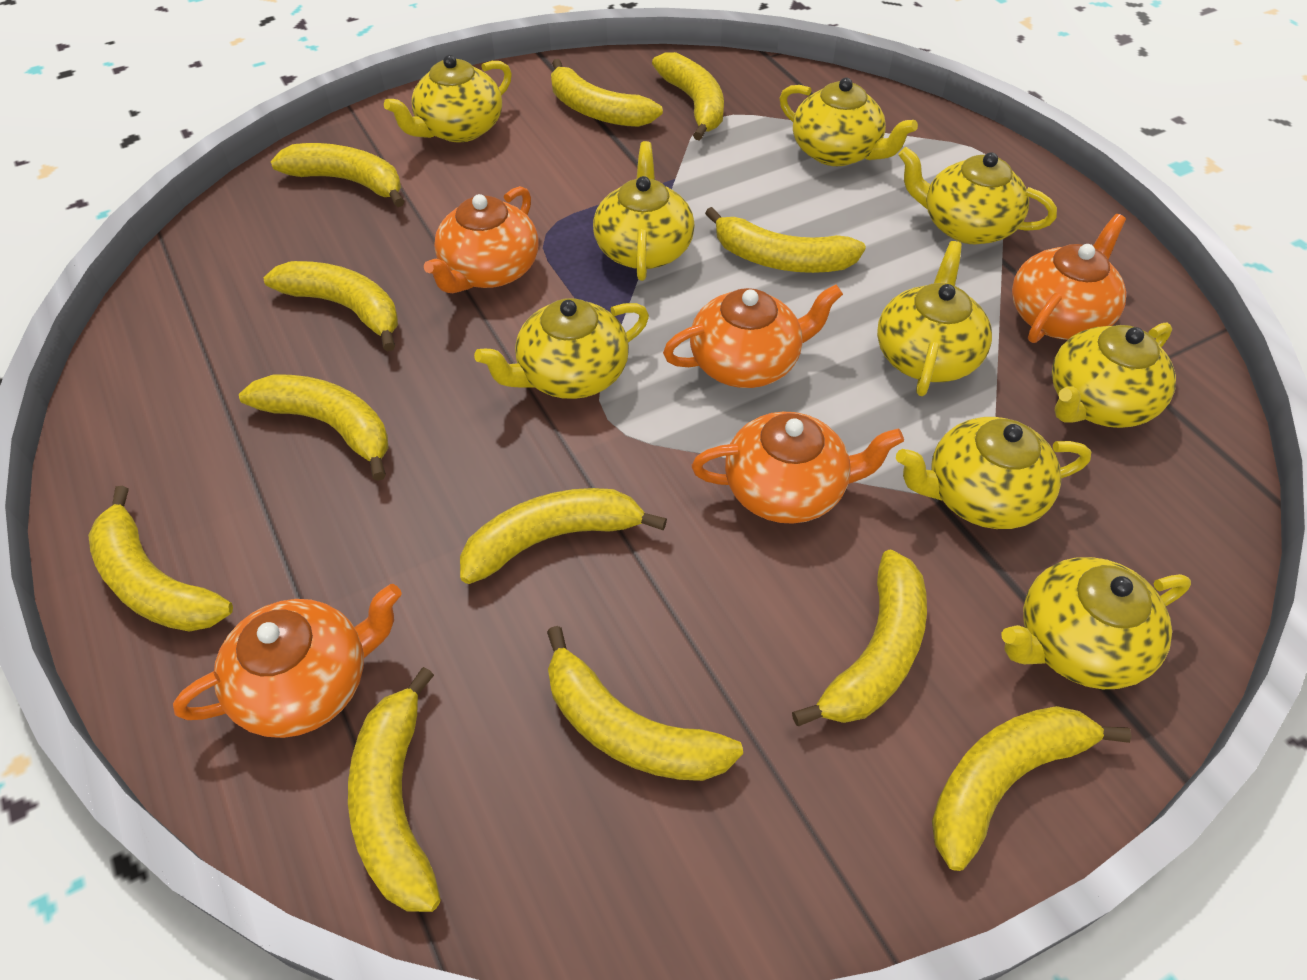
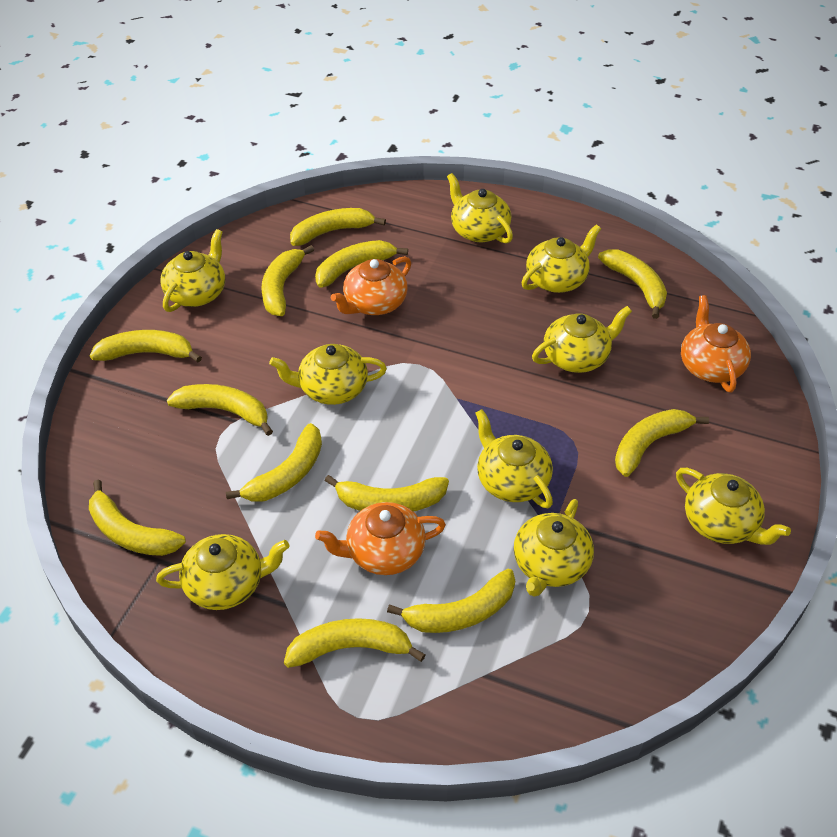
orange teapot: [173,584,402,738] [424,186,538,293] [663,284,843,388] [692,411,904,524] [1012,214,1126,343] = 5 -> [315,502,446,575] [331,256,411,315] [681,295,751,393] = 3

